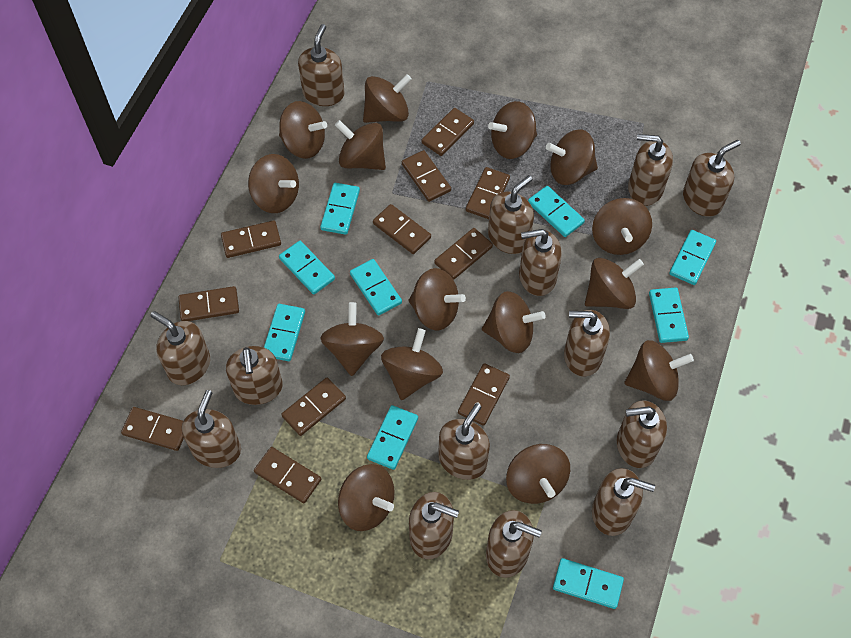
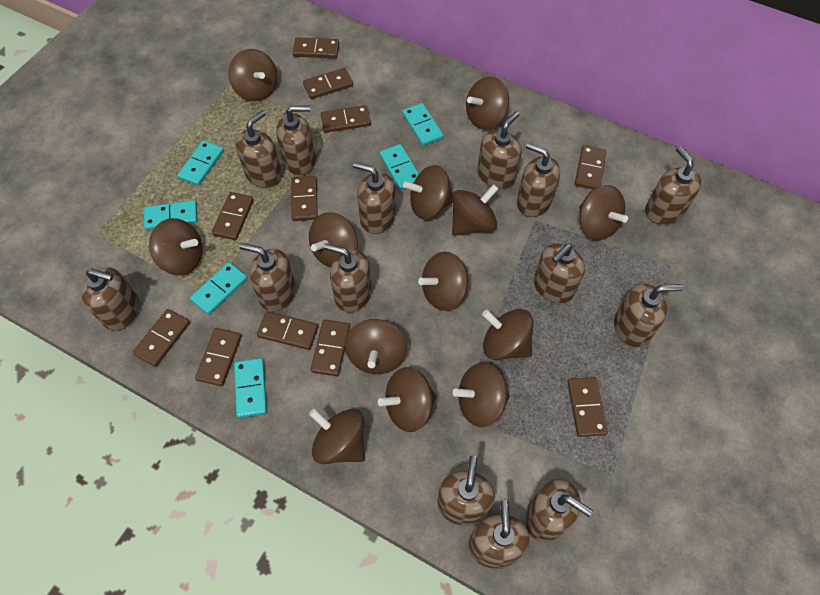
brown spinning top: [248,154,299,213] [279,101,327,159] [320,302,384,376] [335,120,386,170] [338,464,395,531] [363,74,412,123] [381,328,443,400] [409,268,466,331] [482,291,546,353] [488,101,537,159] [506,444,570,504] [546,130,598,185] [585,258,644,309] [592,198,652,255] [624,340,694,401] = 15 -> [149,218,203,275] [228,49,278,101] [309,212,358,268] [309,409,365,464] [345,319,407,374] [378,367,437,432] [403,165,453,219] [418,251,469,311] [452,184,499,236] [453,362,510,427] [466,76,509,129] [482,309,533,360] [579,185,628,240] = 13
turquoise domino: [264,304,305,361] [279,241,335,295] [320,183,360,235] [350,259,402,316] [367,405,418,470] [528,186,585,237] [553,558,624,609] [649,287,689,343] [669,230,716,285] = 9 -> [144,200,198,230] [177,140,224,186] [190,262,248,315] [234,358,267,418] [380,144,419,190] [402,103,443,146] = 6

